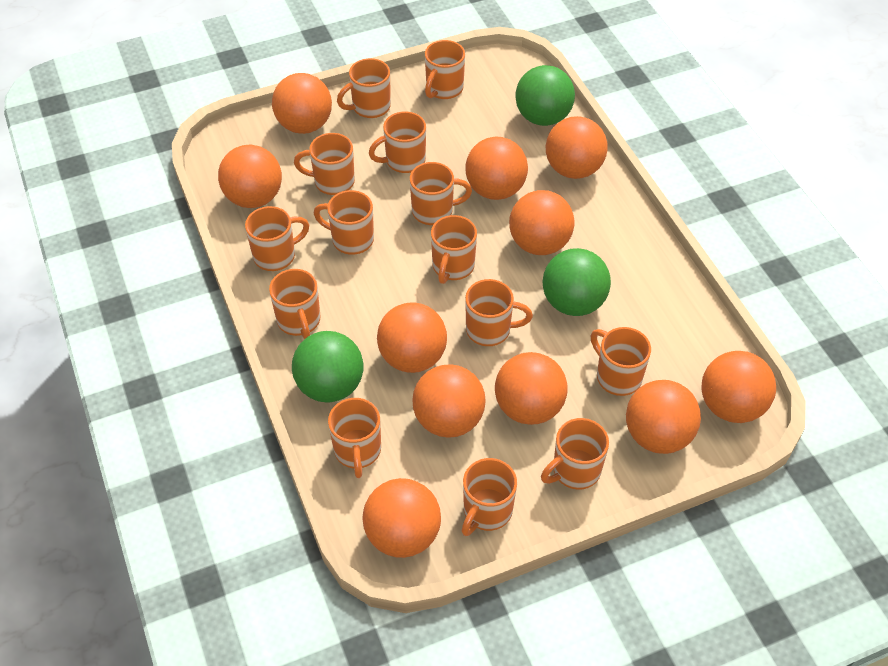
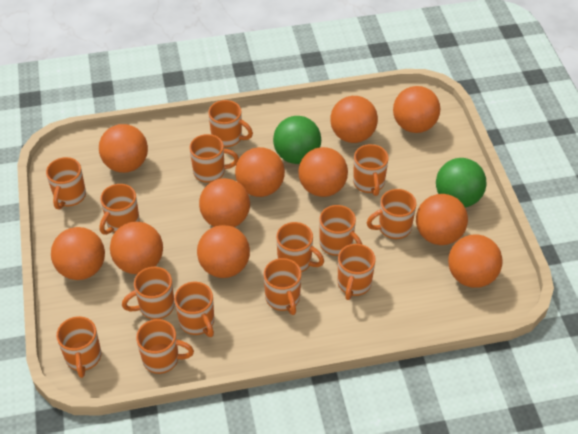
green ball: [292,331,363,403] [515,65,575,126] [543,248,611,316] = 3 -> [273,116,321,164] [436,158,487,207] = 2

